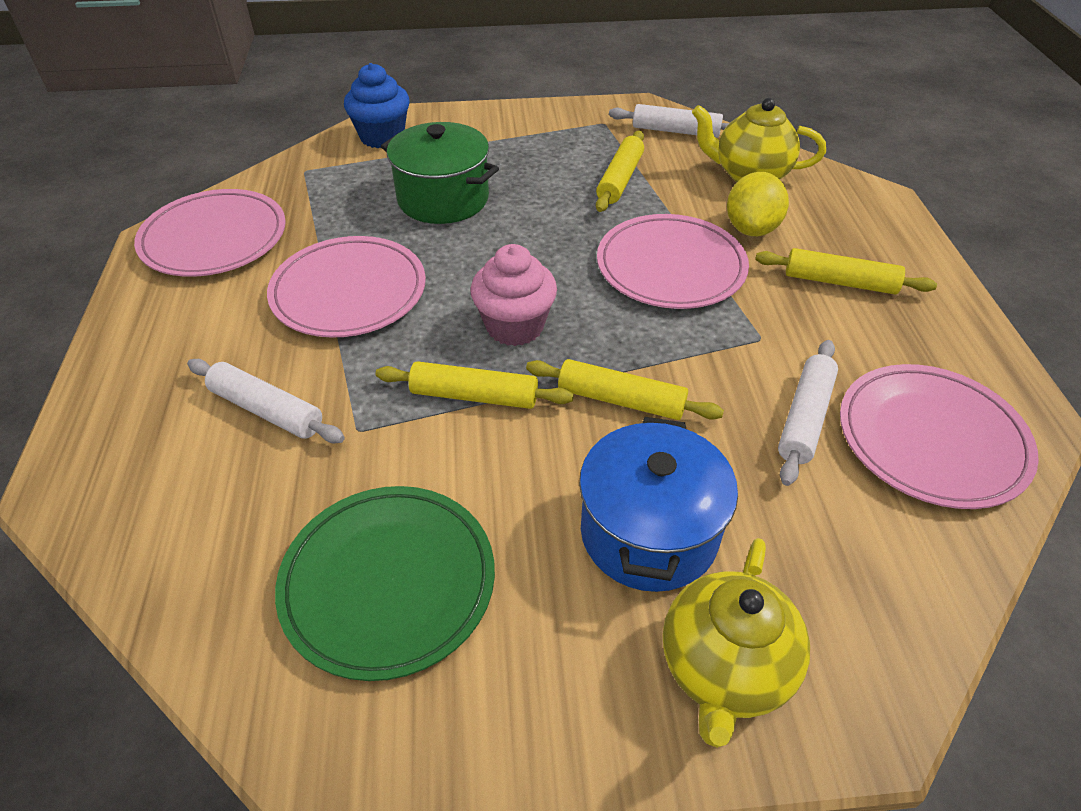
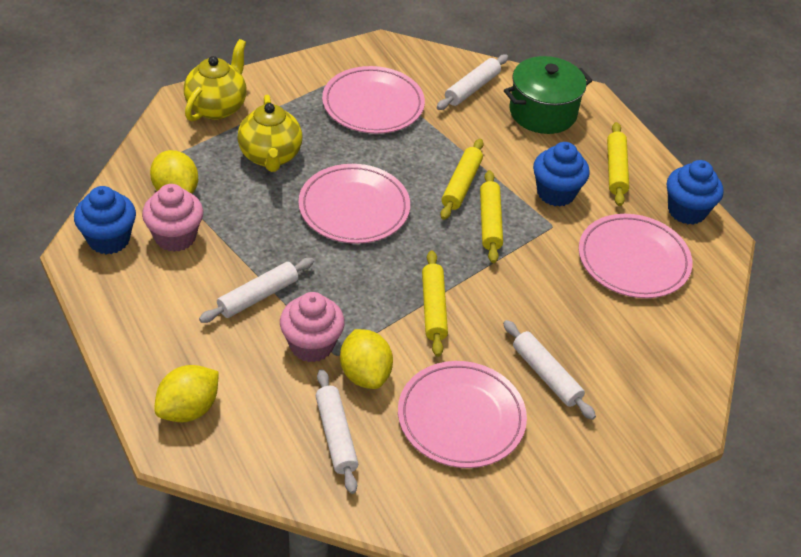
blue cupcake: [344,63,410,148] = 1 -> [74,186,136,254] [533,142,590,207] [667,160,723,225] = 3
blue pot: [579,417,738,592] = 1 -> none = 0
green plate: [275,486,495,681] = 1 -> none = 0
pink cupcake: [470,244,557,346] = 1 -> [142,184,203,252] [280,292,345,362] = 2
white rolling pin: [187,359,345,443] [609,104,729,138] [778,340,838,486] = 3 -> [199,258,314,323] [315,369,358,494] [437,54,508,110] [503,320,596,420] = 4
yellow lemon: [727,172,789,236] = 1 -> [150,150,198,194] [154,365,219,422] [340,329,393,389] = 3

